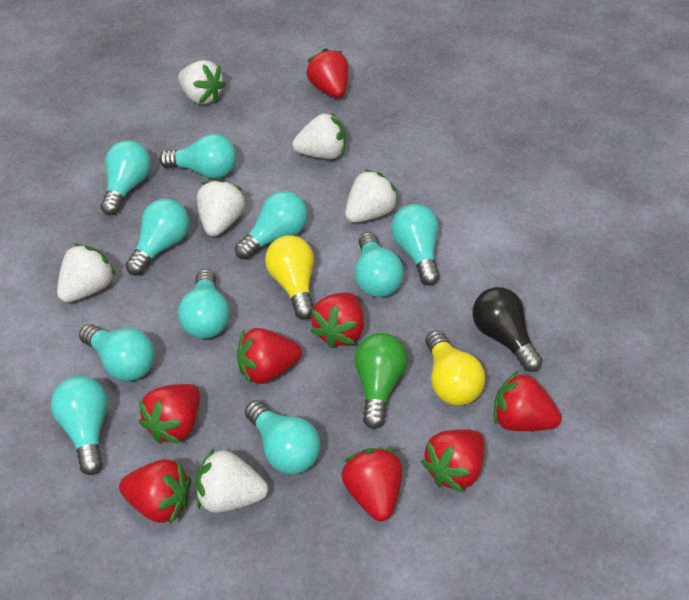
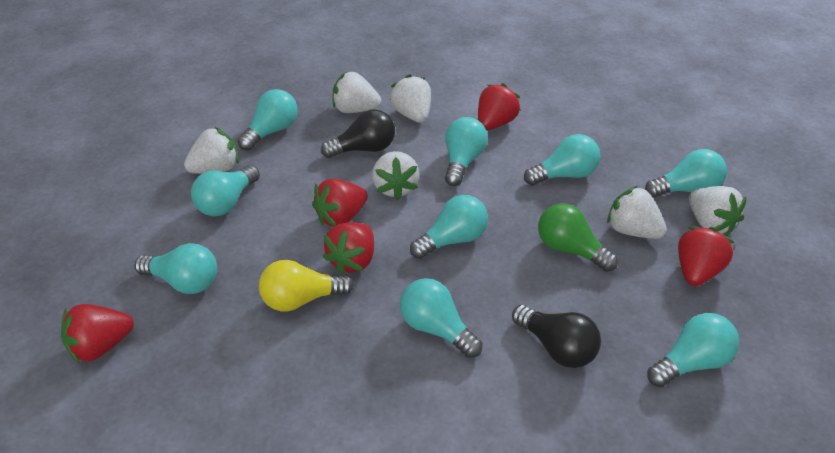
black light bulb: [472,287,543,372] = 1 -> [321,109,395,158] [512,305,601,368] = 2
red strawberry: [119,459,191,524] [139,384,200,444] [237,328,302,385] [306,48,348,98] [310,292,364,348] [342,448,402,521] [421,429,485,493] [493,371,562,431] = 8 -> [61,304,134,364] [312,179,368,227] [323,222,374,275] [478,83,521,130] [678,227,735,286] = 5
turquoise light bulb: [51,376,108,475] [79,324,155,381] [101,140,151,216] [125,199,189,276] [159,134,236,179] [178,269,230,339] [235,191,308,260] [245,400,320,474] [354,232,404,297] [391,204,439,286] = 10 -> [135,243,217,294] [191,165,260,216] [238,89,298,151] [400,278,482,358] [410,195,488,259] [445,117,488,186] [524,134,600,186] [645,149,727,198] [647,313,739,387] = 9
yellow light bulb: [265,235,314,320] [425,330,485,406] = 2 -> [259,260,354,312] = 1

